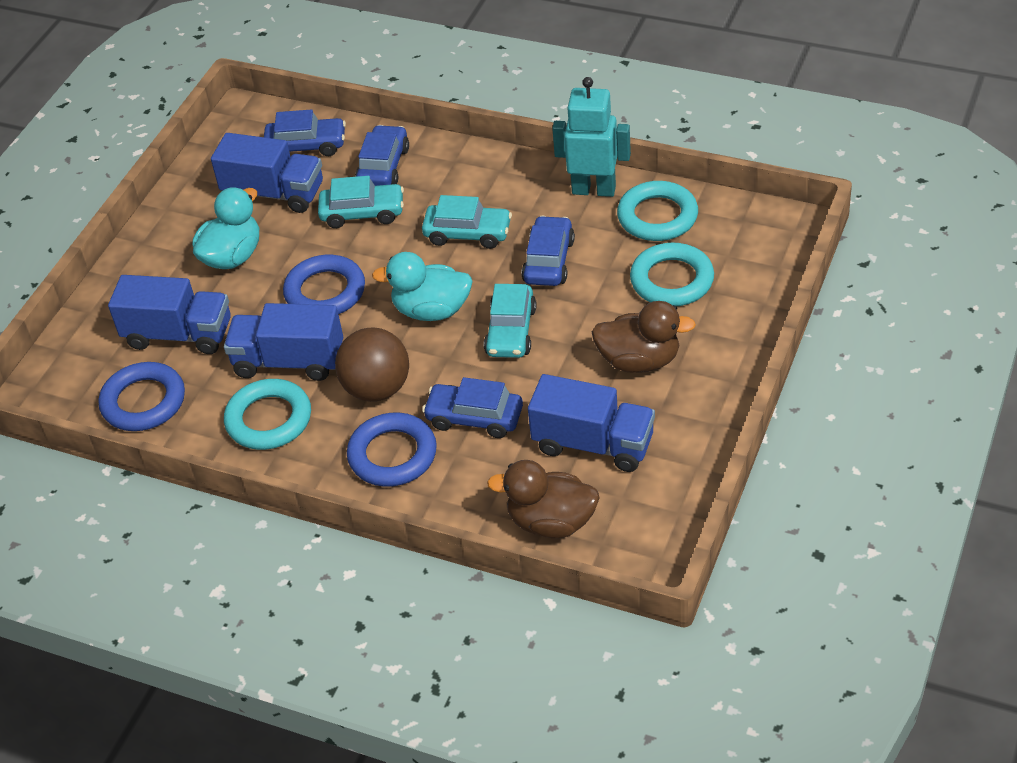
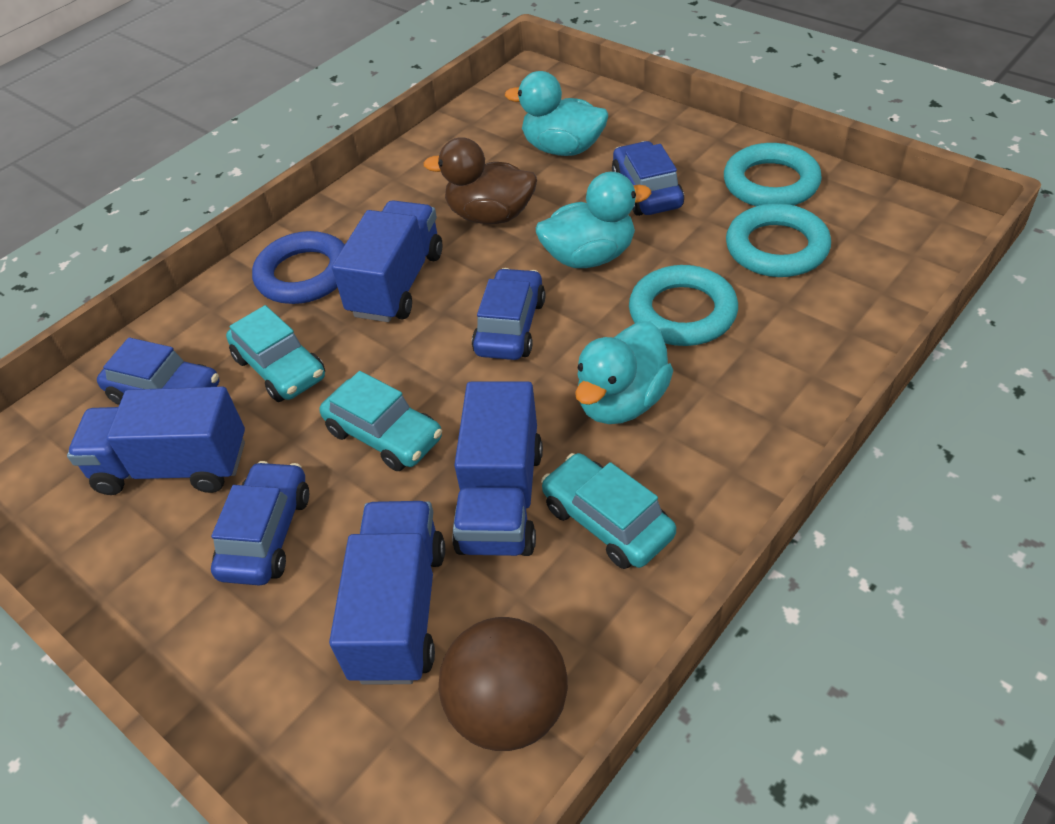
blue ring: [99,362,185,431] [283,255,365,314] [347,412,437,487] = 3 -> [252,231,345,304] = 1
brown duck: [487,460,600,538] [592,301,696,373] = 2 -> [423,137,537,224] = 1
turquoise duck: [192,187,259,269] [372,252,473,321] = 2 -> [505,71,608,156] [536,172,651,268] [575,321,674,424] = 3
turquoise robot: [552,77,631,197] = 1 -> none = 0

